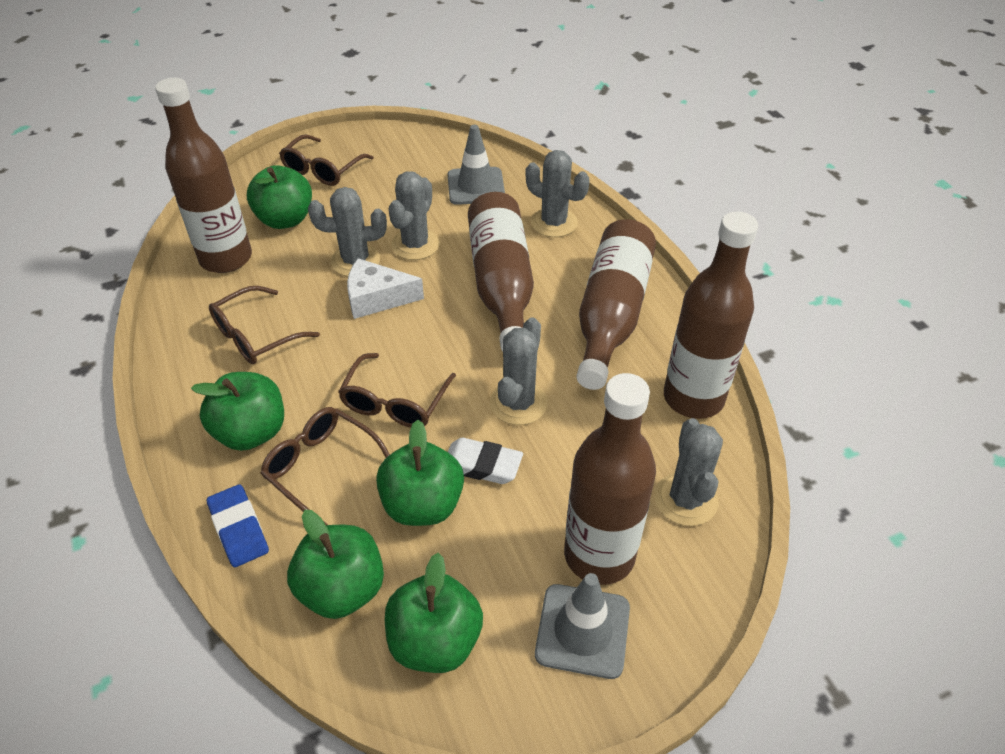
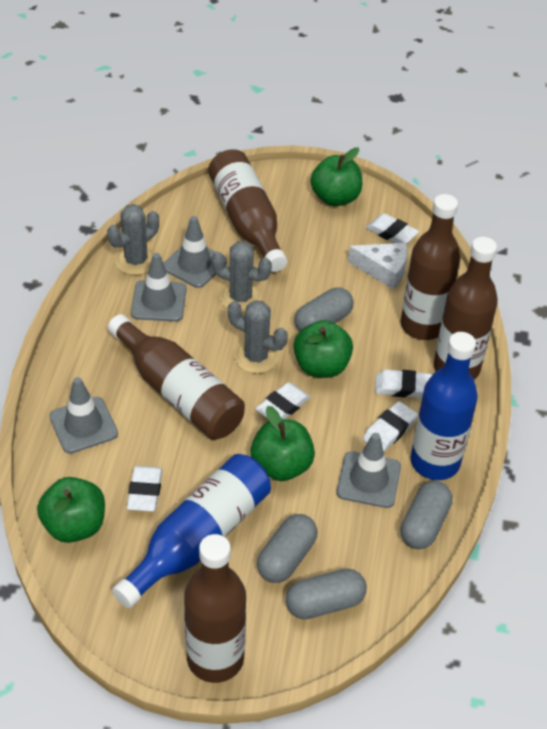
blue bottle: none = 0 -> [112,454,271,608] [410,332,478,480] = 2
blue eraser: [207,484,269,567] = 1 -> none = 0
brown glasses: [209,286,320,364] [260,407,390,525] [279,135,374,186] [338,353,456,428] = 4 -> none = 0
green apple: [191,372,284,451] [247,165,312,229] [287,510,384,619] [376,420,464,526] [385,553,483,673] = 5 -> [37,477,105,543] [250,406,315,481] [293,320,353,378] [311,147,362,206] = 4
grey cactus: [308,187,387,277] [389,172,440,260] [490,317,548,425] [526,150,590,237] [655,418,723,526] = 5 -> [107,204,159,275] [212,241,272,313] [228,300,288,374] = 3
grey capsule: none = 0 -> [257,514,317,583] [286,569,367,619] [294,287,353,332] [401,481,453,549] = 4
grey traffic cone: [448,125,505,205] [535,573,630,679] = 2 -> [49,377,118,454] [131,253,187,322] [163,216,227,288] [336,433,401,508] = 4
white eraser: [448,438,523,484] = 1 -> [127,466,163,512] [255,382,310,419] [363,401,418,451] [366,213,419,243] [375,369,432,398] = 5

